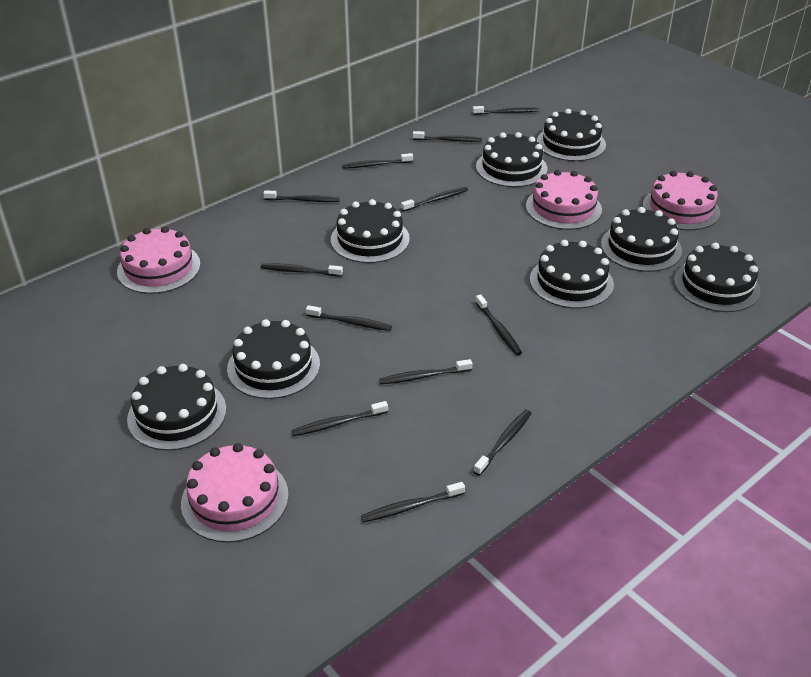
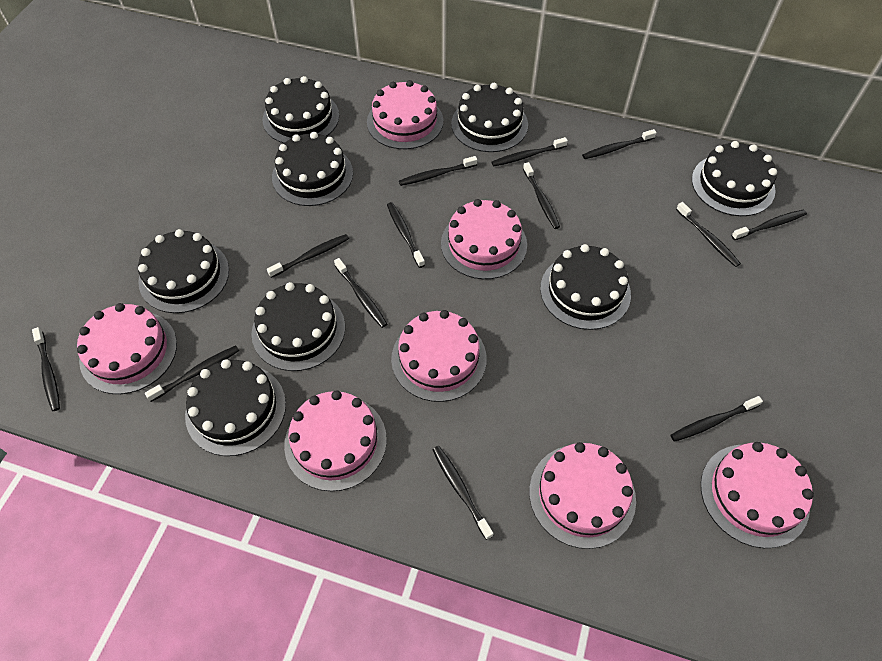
black toothbrush: [261,263,343,277] [263,190,340,202] [291,401,388,436] [306,305,392,331] [342,153,413,169] [361,482,465,522] [379,359,472,384] [401,187,468,212] [413,131,482,142] [473,106,539,115] [473,410,532,476] [475,294,522,355] = 12 -> [32,327,60,411] [145,346,239,402] [267,234,349,278] [334,258,387,328] [387,202,425,268] [399,156,477,186] [432,446,494,540] [491,137,568,167] [523,162,560,229] [582,129,657,159] [670,396,763,442] [676,202,741,267] [732,209,807,240] = 13
pink cake: [117,226,201,294] [181,443,289,543] [526,170,602,230] [643,171,720,230] = 4 -> [77,303,177,394] [284,390,387,491] [367,80,443,149] [391,310,487,402] [441,199,527,279] [529,442,636,549] [701,442,814,548] = 7

